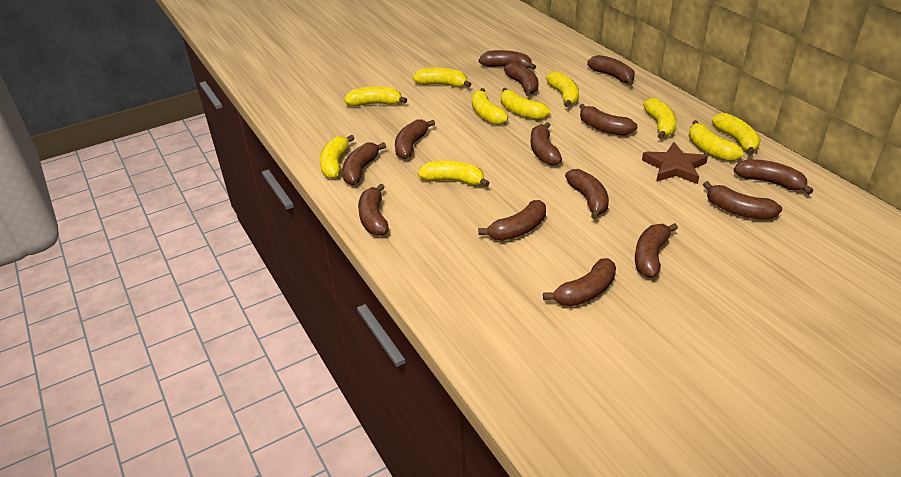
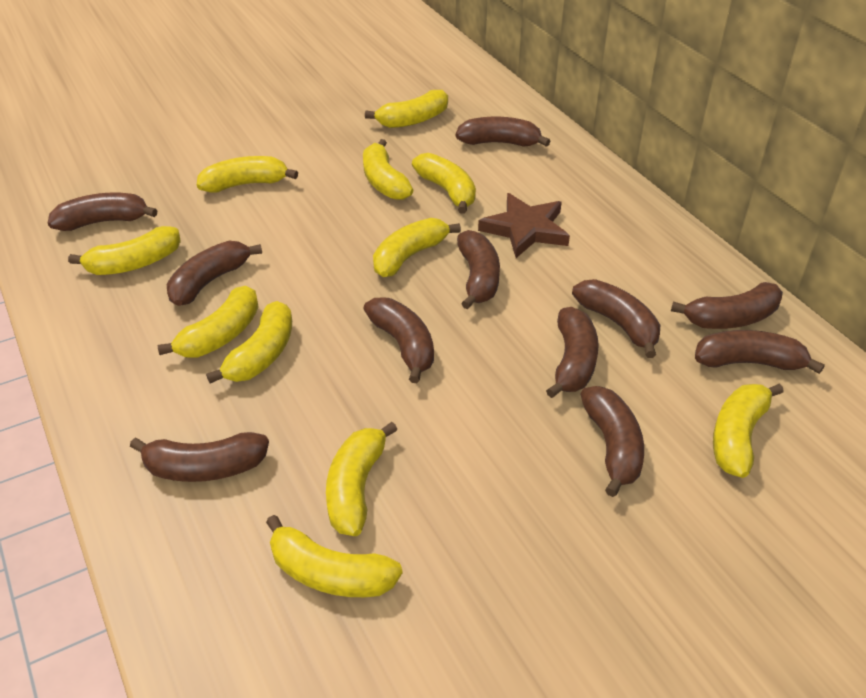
brown banana: [342,142,386,185] [358,184,389,236] [395,119,435,159] [478,200,546,241] [479,50,536,70] [504,62,538,96] [531,122,562,165] [543,258,616,307] [565,169,609,219] [579,104,637,136] [587,55,635,85] [635,223,678,278] [703,181,782,219] [734,159,814,194] = 14 -> [48,192,158,231] [130,432,269,482] [167,241,262,306] [364,298,434,383] [456,117,550,147] [457,230,500,310] [546,307,599,398] [572,279,660,358] [580,386,644,497] [671,282,783,329] [695,330,825,374] = 11
yellow banana: [320,135,354,179] [344,86,407,107] [413,67,472,87] [418,161,490,187] [472,88,508,125] [501,88,550,120] [546,71,579,107] [643,98,677,139] [689,120,744,161] [712,113,761,156] = 10 -> [68,226,181,275] [157,286,258,358] [197,156,298,193] [206,301,292,383] [266,515,403,597] [326,422,398,536] [363,139,413,200] [365,90,448,128] [373,218,461,277] [412,153,476,214] [713,384,784,478] = 11

